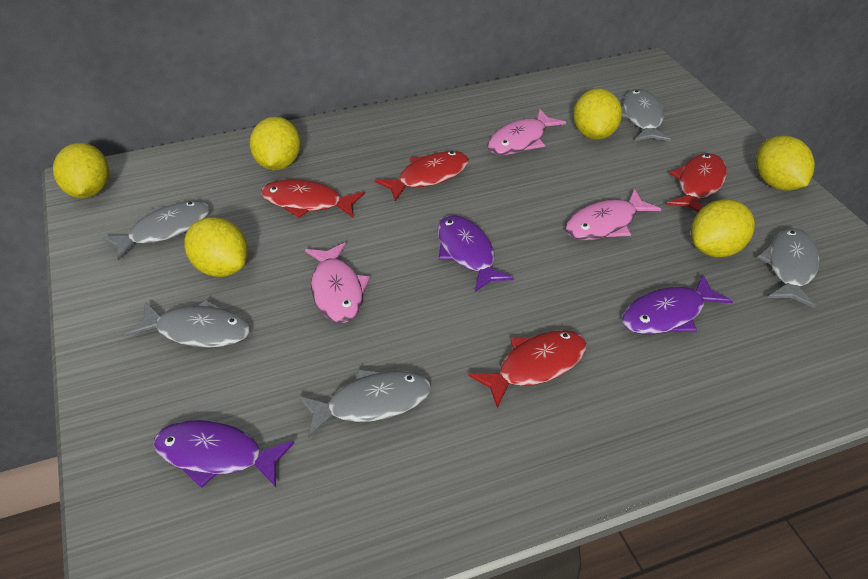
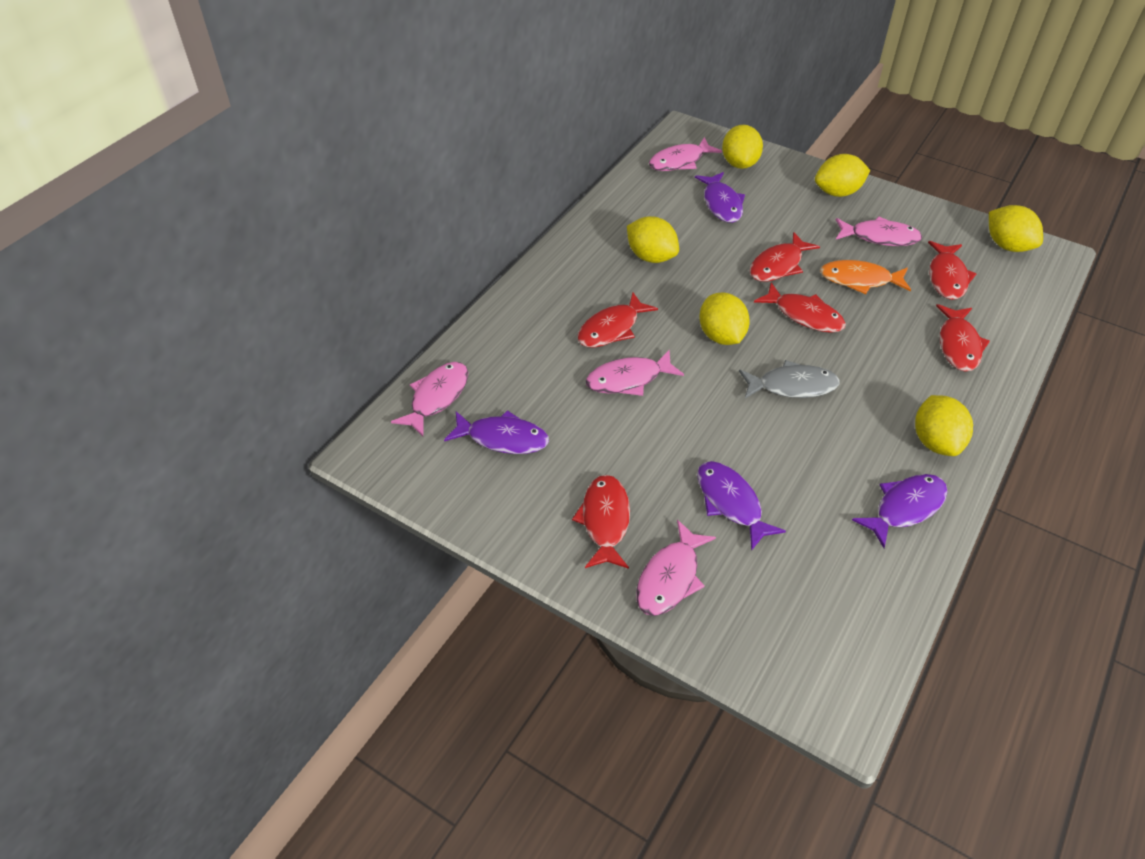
grey fish: [101,201,210,261] [125,299,250,348] [298,370,431,437] [621,89,671,142] [757,228,820,308] = 5 -> [739,360,840,398] = 1
orange fish: none = 0 -> [820,260,911,294] = 1
pink fish: [305,242,370,323] [487,109,566,155] [565,189,661,240] = 3 -> [391,362,468,437] [586,350,684,396] [636,520,716,616] [649,137,722,171] [836,216,922,246] = 5
purple fish: [153,420,294,488] [438,215,514,292] [622,275,733,334] = 3 -> [444,410,549,454] [695,172,745,223] [697,461,786,551] [852,474,948,548] = 4
red fish: [261,179,365,218] [375,151,469,201] [469,330,586,408] [667,153,727,212] = 4 -> [572,475,630,569] [578,292,658,347] [750,232,820,282] [754,282,846,333] [928,241,976,300] [936,304,990,372] = 6

